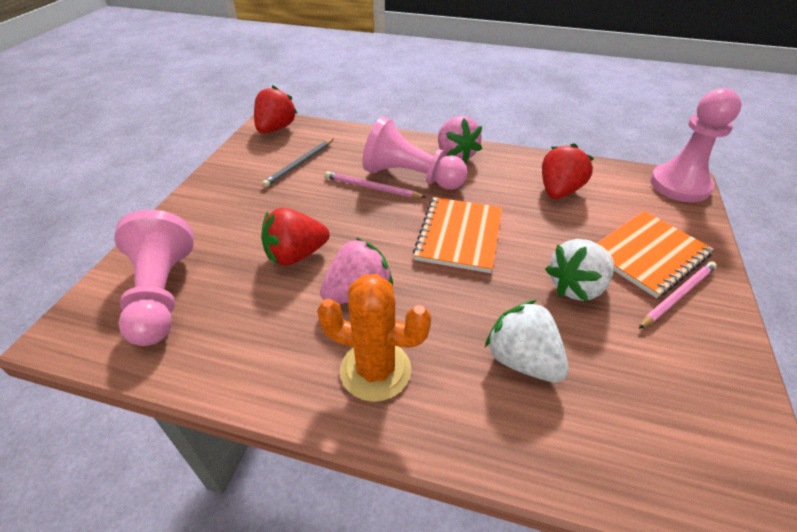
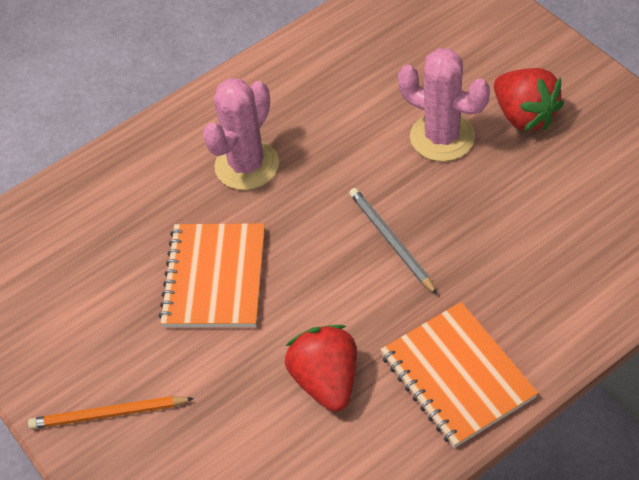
orange cactus: [317,274,431,402] = 1 -> none = 0
orange pencil: none = 0 -> [28,396,194,429] = 1
pink cactus: none = 0 -> [203,78,279,190] [398,48,490,161] = 2
pink pawn: [114,210,194,346] [362,117,468,190] [650,88,742,202] = 3 -> none = 0
pink pencil: [325,171,426,198] [639,261,717,329] = 2 -> none = 0
pink strawberry: [320,237,393,304] [438,116,482,163] = 2 -> none = 0
red strawberry: [254,86,298,134] [261,207,330,266] [542,143,594,199] = 3 -> [285,325,357,412] [494,68,564,131] = 2
white strawberry: [485,300,569,383] [545,239,614,302] = 2 -> none = 0

